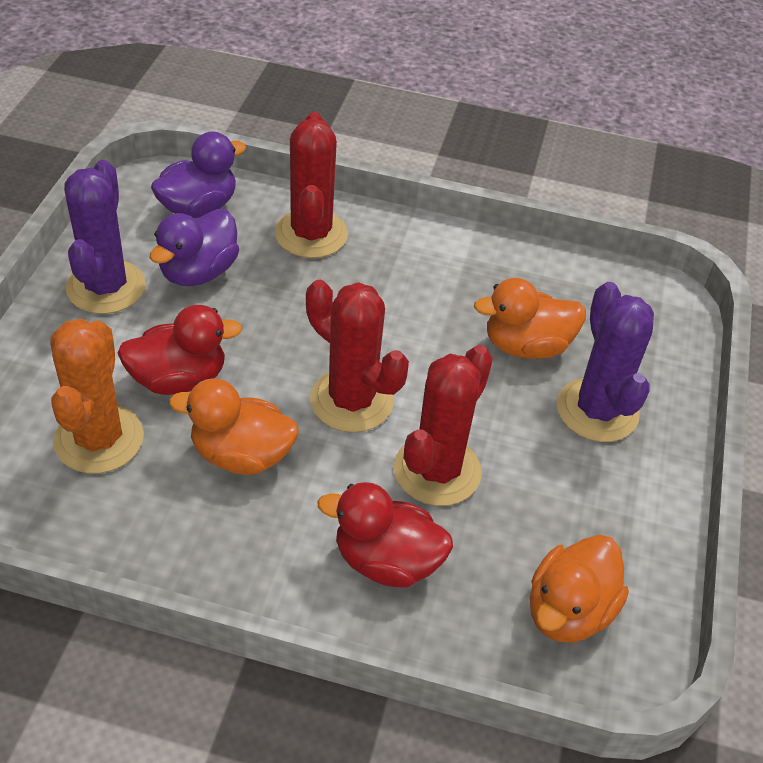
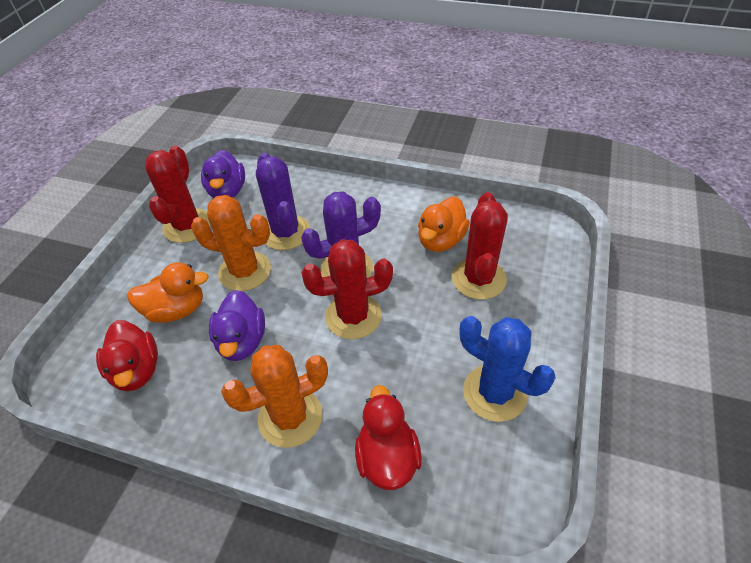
blue cactus: none = 0 -> [460,316,556,422] = 1
orange cactus: [50,318,144,474] = 1 -> [191,195,271,291] [221,345,328,448] = 2
orange duck: [169,378,299,475] [474,278,586,359] [530,535,629,643] = 3 -> [127,262,209,323] [418,197,470,252] = 2

